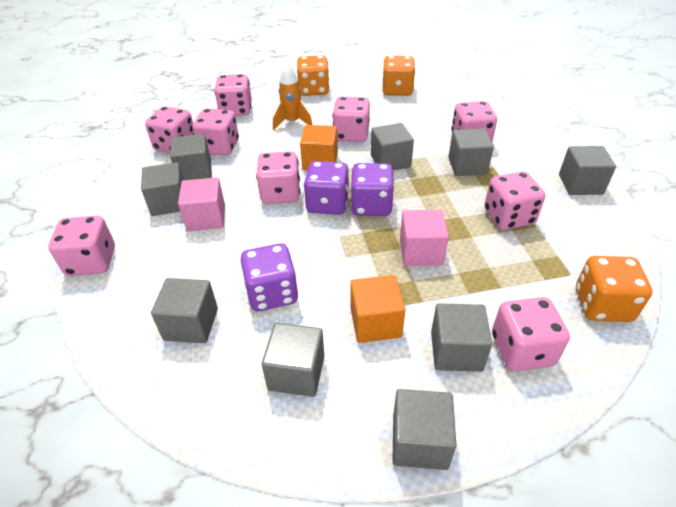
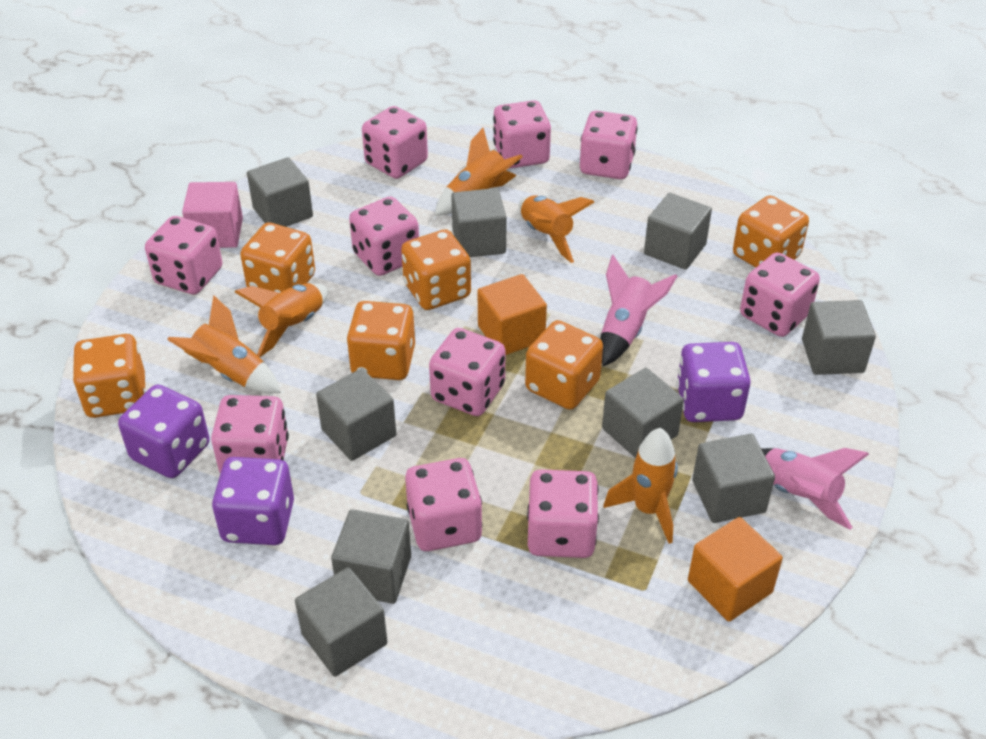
orange dice: [297,55,329,96] [382,56,415,96] [576,256,652,322] = 3 -> [73,334,146,418] [240,223,315,293] [347,301,415,380] [401,229,471,310] [525,320,603,410] [733,196,809,268] = 6
orange rocket: [273,63,312,130] = 1 -> [167,295,281,393] [235,283,328,357] [435,128,523,215] [519,195,594,263] [603,428,678,544] = 5
pink cube: [178,177,225,231] [400,210,449,266] = 2 -> [182,182,243,248] = 1
pink dice: [48,216,115,276] [145,106,194,153] [192,109,239,155] [214,74,252,116] [256,152,300,204] [333,97,370,142] [451,101,497,142] [484,171,545,230] [492,297,570,371] = 9 -> [145,216,222,295] [211,395,289,473] [349,196,419,276] [362,106,428,179] [405,458,482,551] [429,328,505,416] [493,100,551,169] [527,469,599,558] [580,111,638,179] [740,252,820,337] = 10
pink rocket: none = 0 -> [600,255,677,366] [761,448,869,529] = 2

